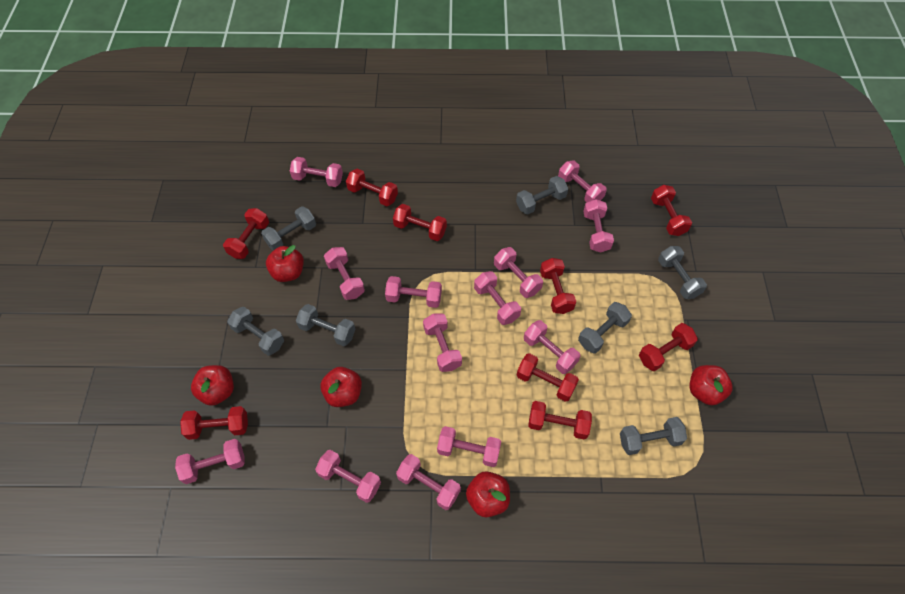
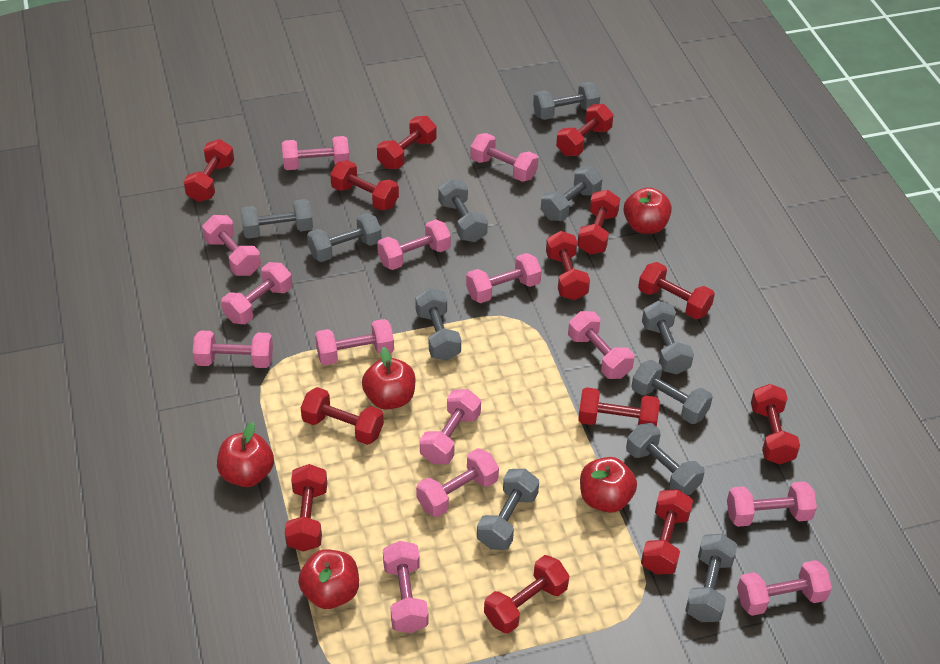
grey dumbbell: [227,307,284,356] [261,206,316,251] [296,304,355,346] [516,176,568,215] [578,302,632,354] [620,417,687,455] [658,246,707,299] = 7 -> [240,199,313,238] [307,213,382,262] [415,288,461,361] [438,178,488,242] [477,469,539,550] [533,82,600,120] [541,166,603,221] [626,423,705,495] [631,360,713,424] [642,301,694,374] [685,534,737,622] = 11
pink dumbbell: [175,439,245,484] [290,157,343,187] [315,450,381,503] [324,247,365,300] [385,276,442,308] [396,454,461,510] [423,313,462,372] [437,426,501,467] [474,271,521,325] [494,247,543,298] [524,320,580,374] [558,161,607,203] [583,199,614,253] = 13 -> [193,331,273,368] [202,215,261,276] [221,262,292,324] [282,136,350,170] [315,319,394,365] [377,219,451,270] [383,541,428,633] [416,448,499,517] [420,389,481,464] [466,253,542,303] [470,133,539,182] [568,311,634,379] [727,481,817,527] [737,560,832,616] = 14
red dumbbell: [180,406,248,440] [223,208,269,259] [346,169,398,206] [393,204,447,241] [517,353,579,402] [528,401,592,440] [540,258,576,314] [639,323,698,371] [651,185,692,236] = 9 -> [183,139,234,202] [285,464,327,552] [301,387,384,445] [330,160,399,211] [377,116,436,169] [484,555,569,634] [546,231,590,300] [556,104,614,156] [577,190,620,255] [578,387,659,427] [638,262,715,319] [641,489,693,575] [751,384,800,464] = 13

